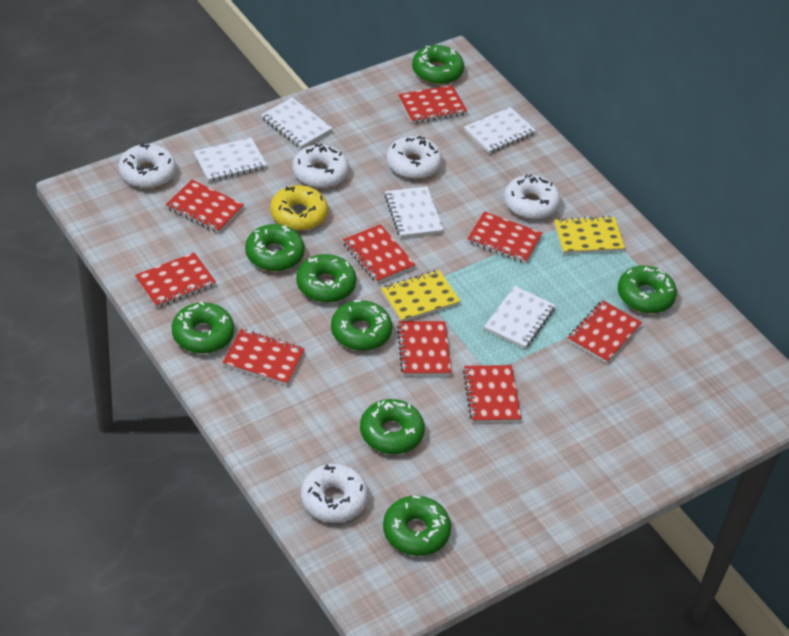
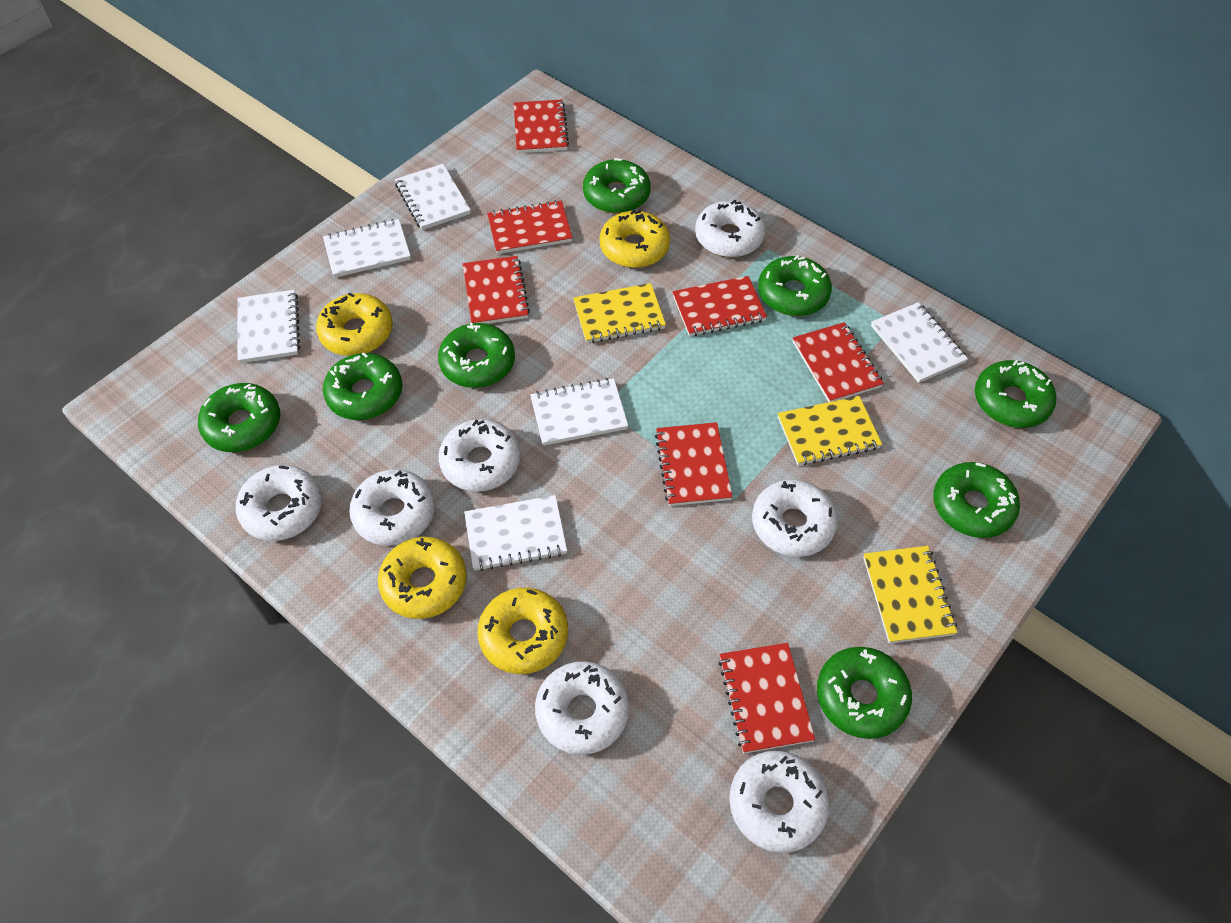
red notebook: [135,253,216,308] [166,180,244,233] [222,329,305,385] [343,224,415,283] [397,321,451,376] [398,85,467,124] [463,365,521,423] [467,211,542,263] [568,300,642,363] = 9 -> [463,256,530,324] [487,200,573,254] [513,99,569,153] [655,422,733,506] [672,276,767,336] [718,643,815,753] [793,322,884,402] = 7
white donut: [118,143,176,188] [293,143,349,188] [301,464,368,523] [387,136,442,179] [504,174,561,219] = 5 -> [236,465,322,541] [349,469,435,546] [438,419,521,492] [535,661,629,755] [695,200,766,257] [729,750,830,853] [752,480,838,557] = 7
white notebook: [193,138,267,182] [261,97,333,149] [385,186,444,238] [464,107,536,154] [484,286,555,349] = 5 -> [237,290,300,363] [323,219,411,278] [395,164,471,230] [464,495,567,571] [530,378,628,446] [871,302,968,383] = 6
yellow donut: [270,185,328,231] = 1 -> [316,292,393,356] [378,537,467,619] [477,588,568,674] [600,210,670,268] = 4
yellow notebook: [381,270,460,321] [554,216,625,254] = 2 -> [573,283,666,343] [778,396,882,466] [863,546,957,643] = 3

